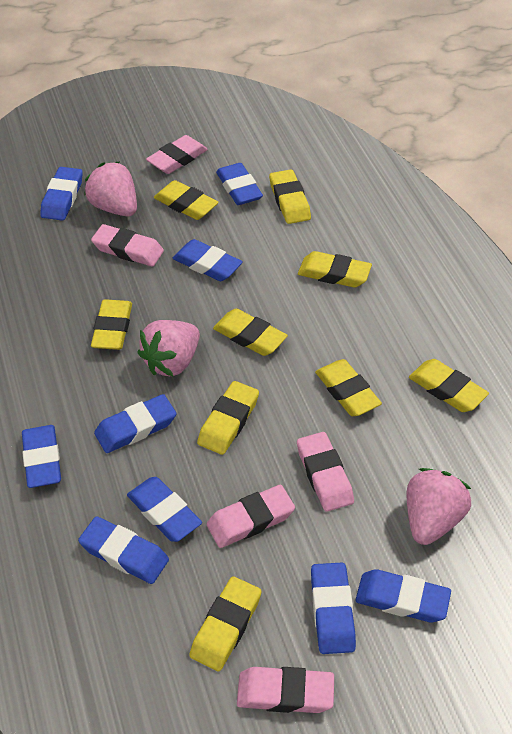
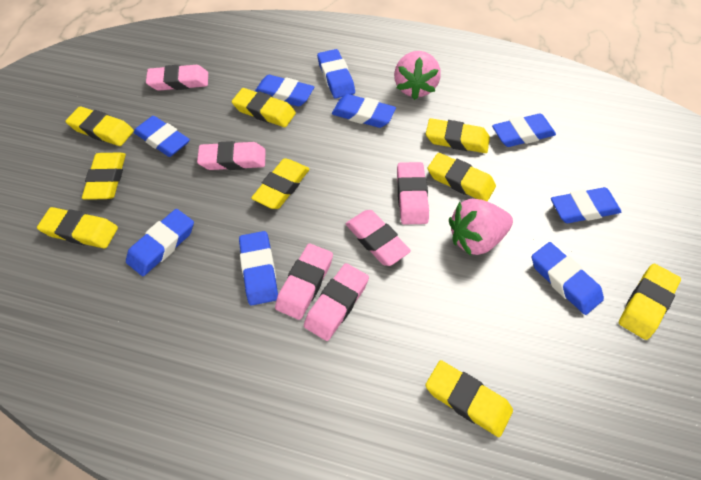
pink eraser: [91,224,164,266] [146,135,208,174] [207,485,295,548] [237,667,334,713] [297,432,354,512] = 5 -> [146,65,208,91] [197,141,266,170] [275,244,333,320] [304,263,369,341] [345,210,411,266] [397,162,429,224] = 6
pink strawberry: [84,161,137,216] [137,320,200,377] [407,468,471,545] = 3 -> [394,51,441,100] [449,199,513,256] = 2

